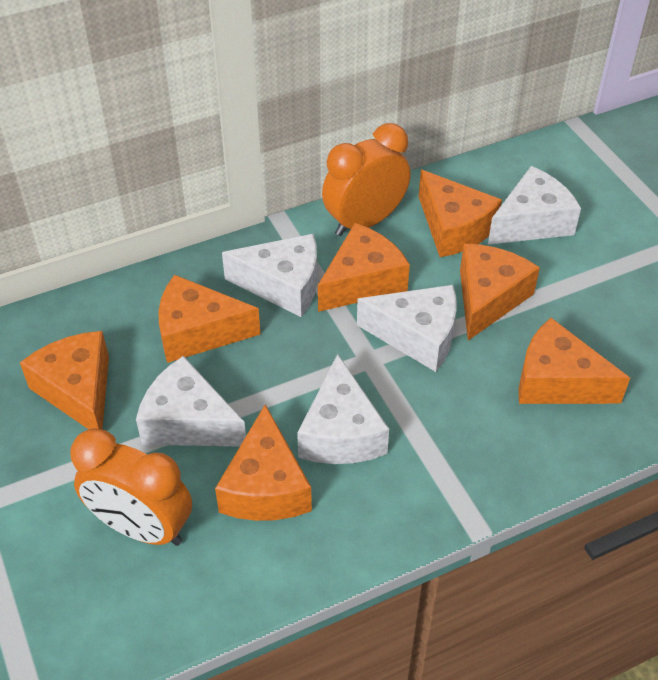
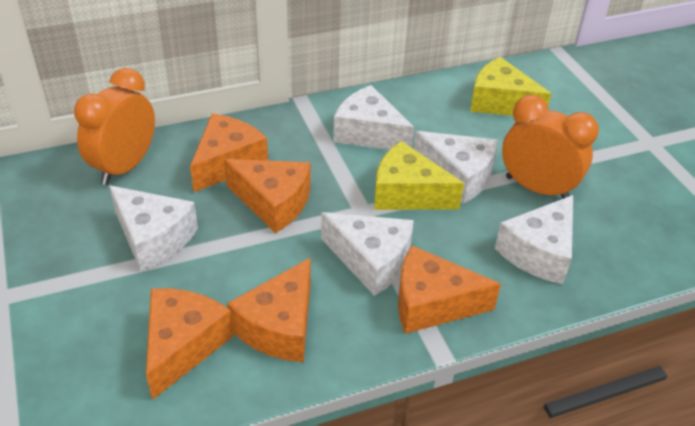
orange cheese: [20,331,109,429] [158,275,261,363] [215,404,312,521] [318,223,410,312] [419,170,502,257] [460,244,540,340] [518,318,630,404] = 7 -> [146,288,233,400] [190,113,268,192] [224,159,310,233] [227,257,311,362] [398,246,501,334] = 5
yellow cheese: none = 0 -> [374,141,464,210] [470,57,551,116] = 2

